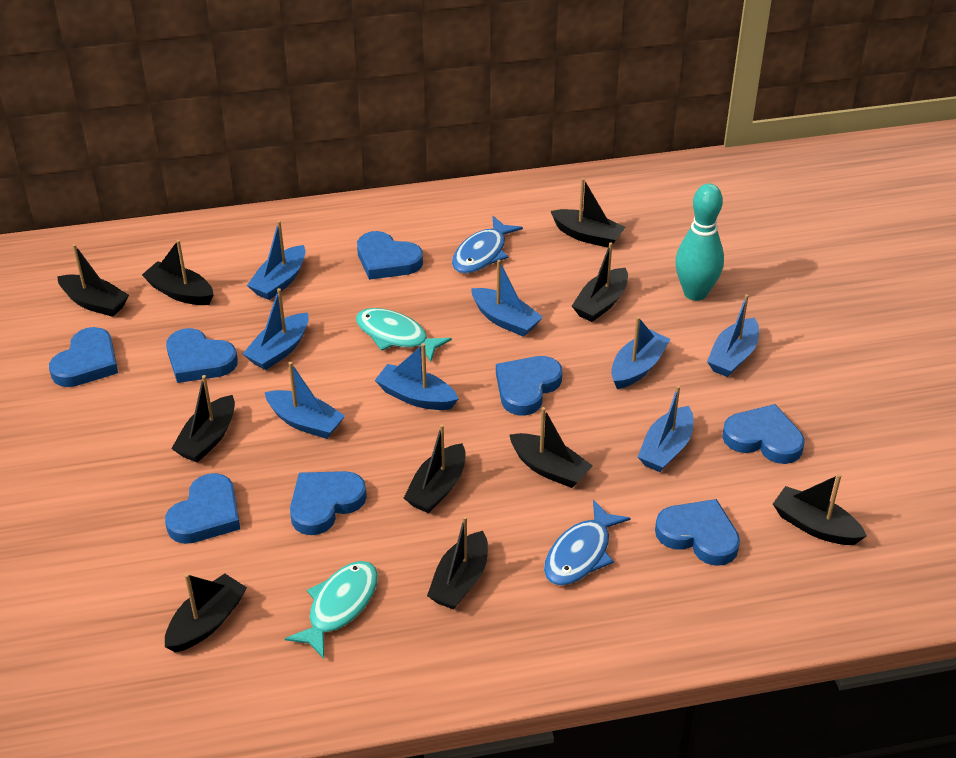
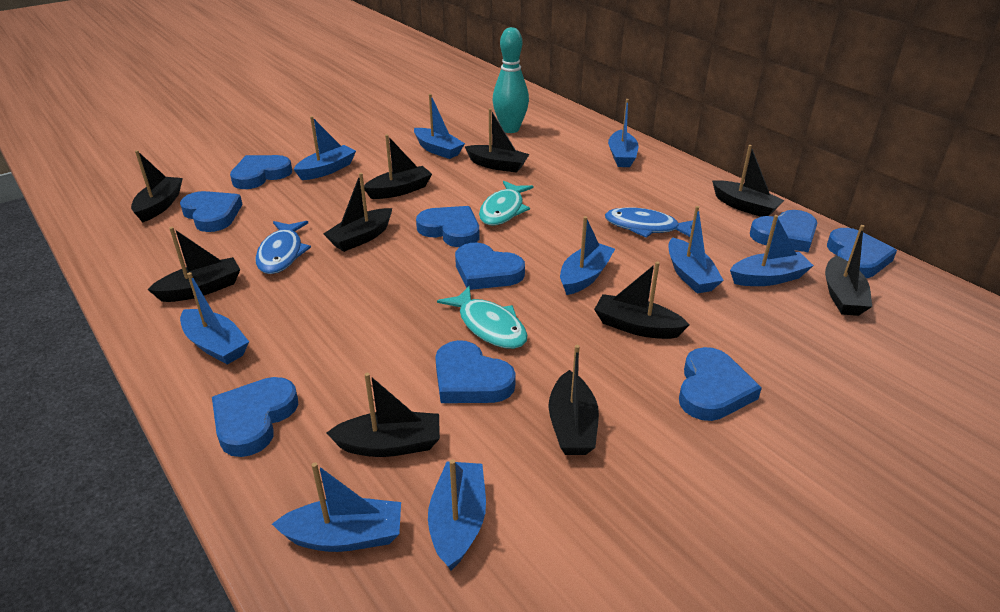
blue boat: [243,288,309,370] [247,220,306,300] [265,362,345,439] [375,343,458,410] [471,260,543,337] [611,316,671,389] [638,385,693,472] [707,294,759,377] = 8 -> [180,272,249,365] [272,462,401,552] [294,116,356,180] [414,94,465,159] [428,459,486,570] [560,216,615,295] [608,99,639,167] [668,206,724,294] [730,215,814,286] = 9
blue heart: [49,327,118,387] [165,473,240,544] [166,328,238,383] [290,471,367,535] [357,231,423,280] [496,356,562,415] [655,499,740,566] [722,404,805,464] = 8 -> [180,191,243,232] [212,377,298,457] [230,155,292,189] [416,206,479,247] [435,340,516,403] [455,243,525,290] [679,347,762,421] [750,210,817,252] [827,228,897,278] = 9

